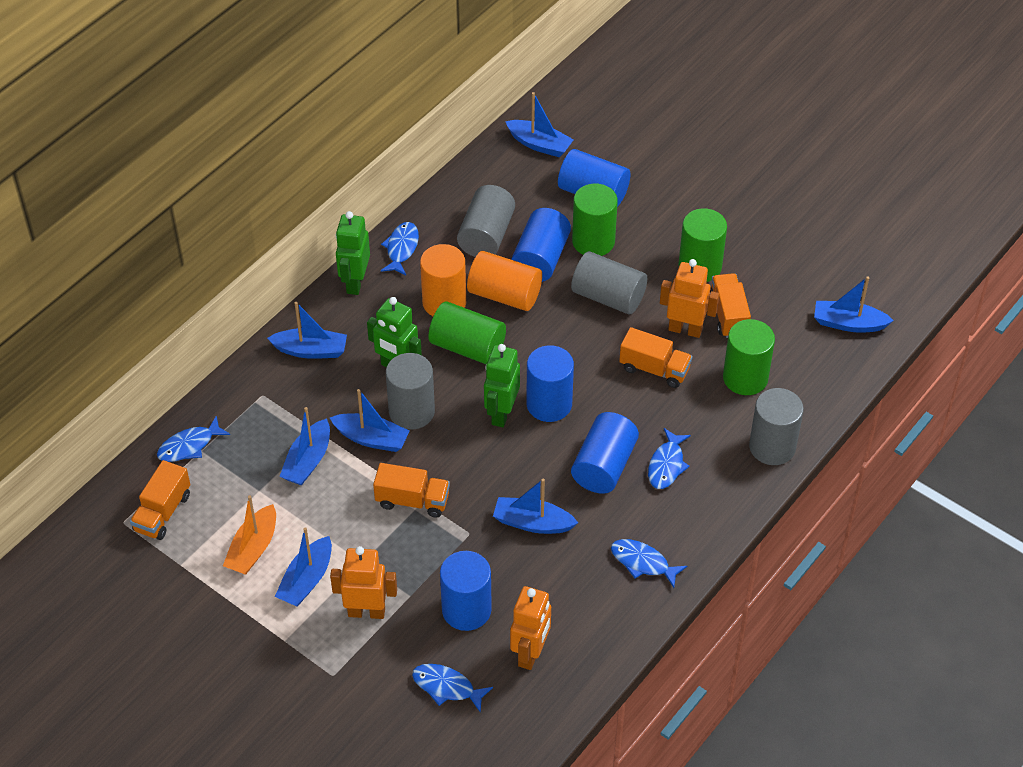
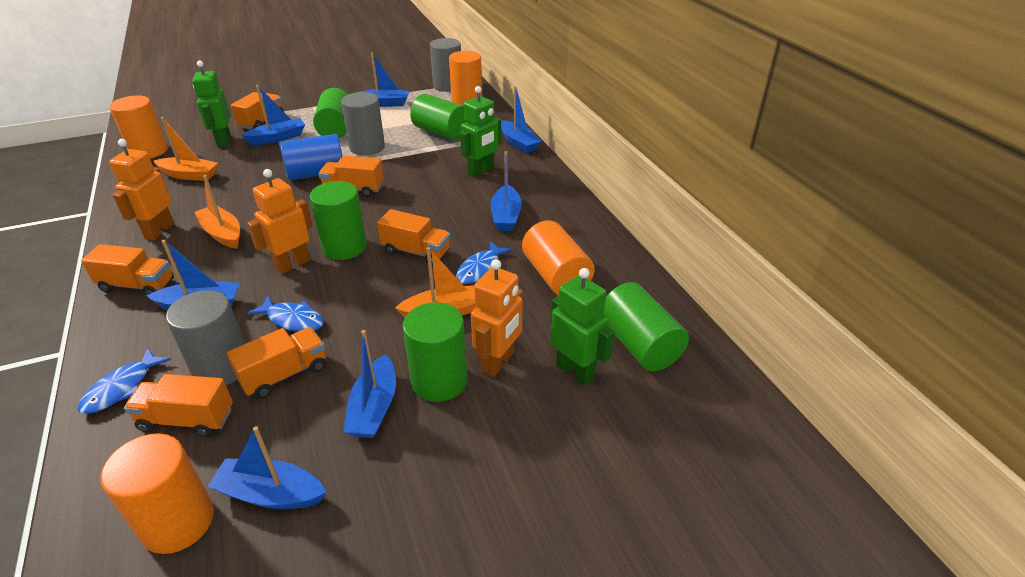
blue cylinder: [440,551,492,631] [511,208,571,282] [526,345,574,422] [558,149,631,207] [571,412,639,494] = 5 -> [280,134,342,180] = 1
blue fish: [157,415,230,462] [381,222,419,275] [412,664,493,713] [611,539,687,588] [648,428,691,489] = 5 -> [78,348,171,414] [247,296,324,332] [456,241,512,284] = 3
green cylinder: [428,301,506,364] [572,184,618,256] [679,208,727,282] [723,319,775,395] = 4 -> [310,181,367,260] [313,88,348,138] [403,302,467,402] [410,94,467,140] [602,282,689,371] = 5
grey cylinder: [386,353,435,430] [457,185,515,257] [571,251,647,315] [749,388,804,465] = 4 -> [166,290,245,385] [341,92,385,155] [430,38,461,92] = 3
orange boat: [223,495,276,575] = 1 -> [153,117,218,181] [195,175,240,249] [395,247,476,318] = 3
orange cylinder: [420,244,466,316] [467,251,542,311] = 2 -> [100,433,214,554] [109,95,168,159] [449,51,482,105] [522,220,595,295] = 4
orange truck: [130,460,190,540] [373,463,450,518] [619,327,692,388] [710,273,751,338] = 4 -> [81,244,174,295] [124,374,233,437] [227,327,326,399] [231,92,284,130] [319,156,384,197] [377,209,450,266] = 6

